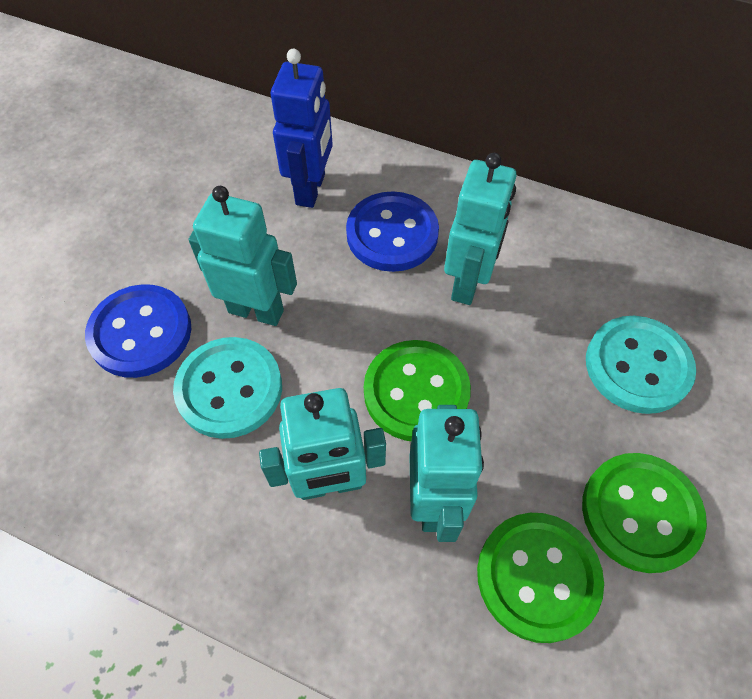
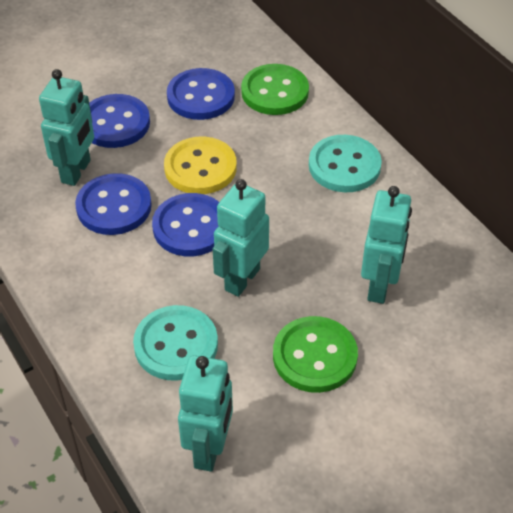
blue button: [85,284,191,378] [346,191,439,272] = 2 -> [75,173,152,235] [89,94,150,148] [152,193,219,256] [167,68,235,120] = 4
blue robot: [271,49,333,208] = 1 -> none = 0
green button: [364,340,471,441] [477,513,604,643] [582,453,707,573] = 3 -> [241,64,309,115] [273,316,358,393] = 2
yellow button: none = 0 -> [164,137,237,194] = 1

